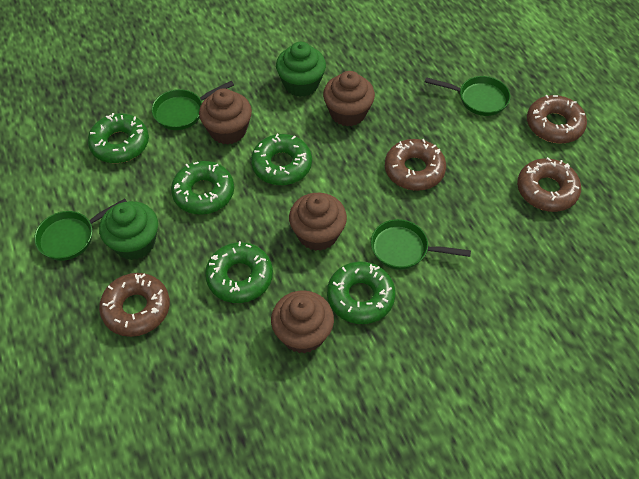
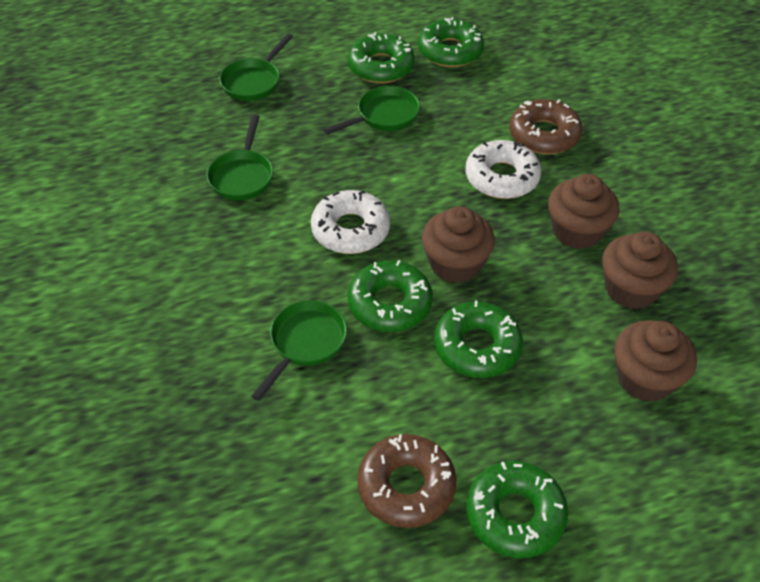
brown donut: [99,273,170,337] [385,139,446,191] [517,157,581,212] [527,95,587,144] = 4 -> [357,434,456,528] [509,99,582,154] = 2
green cupcake: [99,201,158,260] [276,42,326,97] = 2 -> none = 0
white donut: none = 0 -> [311,190,390,254] [465,140,541,199] = 2

